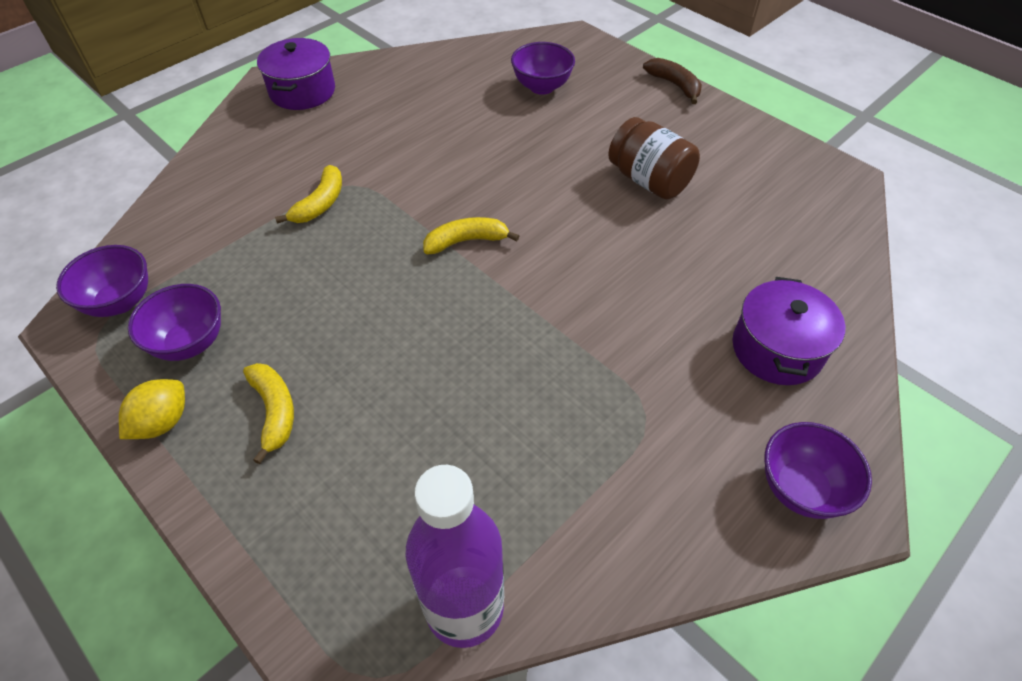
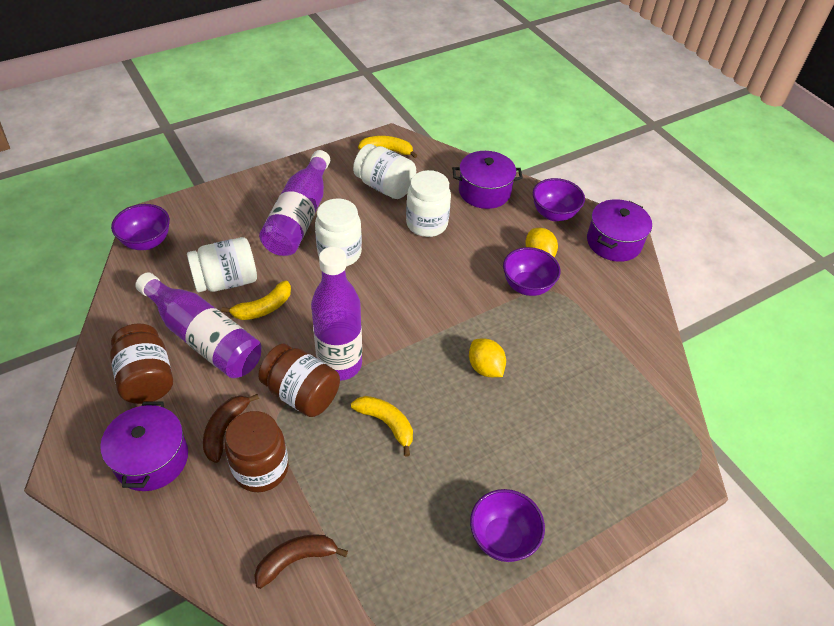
brown banana: [643,58,702,104] = 1 -> [203,394,259,463] [254,534,348,589] = 2
brown jar: [608,117,700,200] = 1 -> [110,323,173,404] [225,411,289,492] [258,344,340,417] = 3
purple bottle: [406,465,504,648] = 1 -> [135,272,261,378] [259,150,330,256] [311,247,362,381] = 3
purple pot: [257,38,335,110] [732,277,845,385] = 2 -> [100,401,188,491] [452,151,523,209] [587,199,652,262] = 3
white jar: none = 0 -> [187,237,257,292] [315,198,362,266] [353,144,416,199] [406,170,451,237] = 4
yellow lemon: [119,379,185,439] = 1 -> [469,338,506,377] [526,228,558,257] = 2

